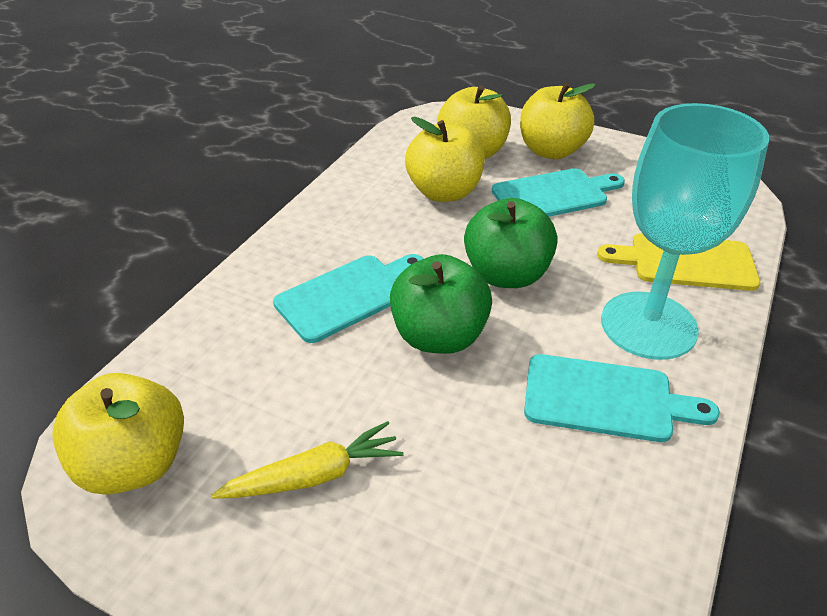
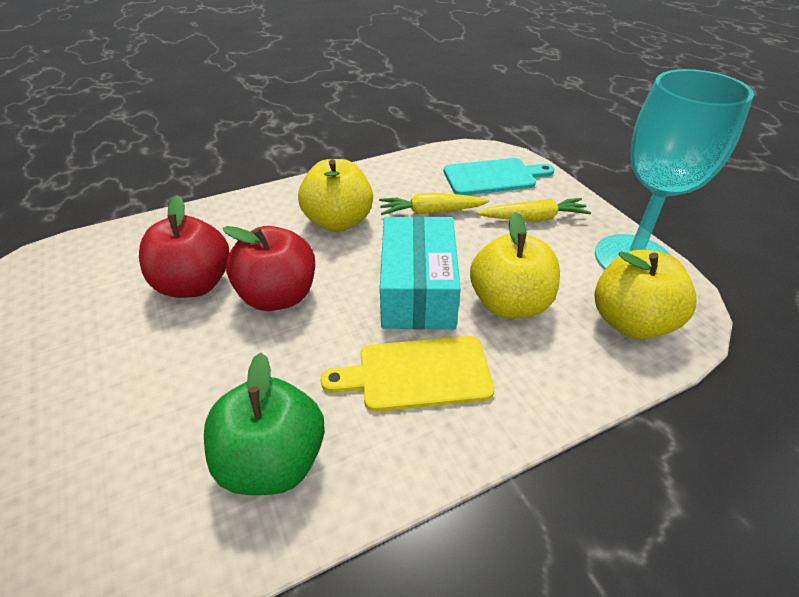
green apple: [390,254,492,354] [464,198,558,288] = 2 -> [204,352,325,495] = 1
red apple: none = 0 -> [139,195,229,298] [223,226,315,311] = 2
turquoise box: none = 0 -> [380,216,461,329] = 1
turquoise cutting board: [273,254,423,343] [492,168,625,217] [524,354,720,442] = 3 -> [444,158,555,195] = 1
yellow apple: [52,373,184,494] [405,117,485,202] [437,85,511,159] [520,83,596,159] = 4 -> [298,159,373,232] [470,212,560,318] [595,249,696,339] = 3
yellow carrot: [211,421,404,499] = 1 -> [379,193,490,215] [477,198,591,221] = 2

